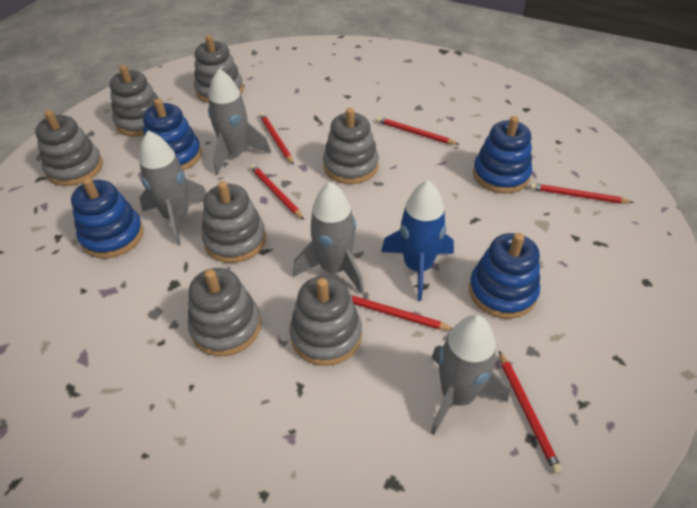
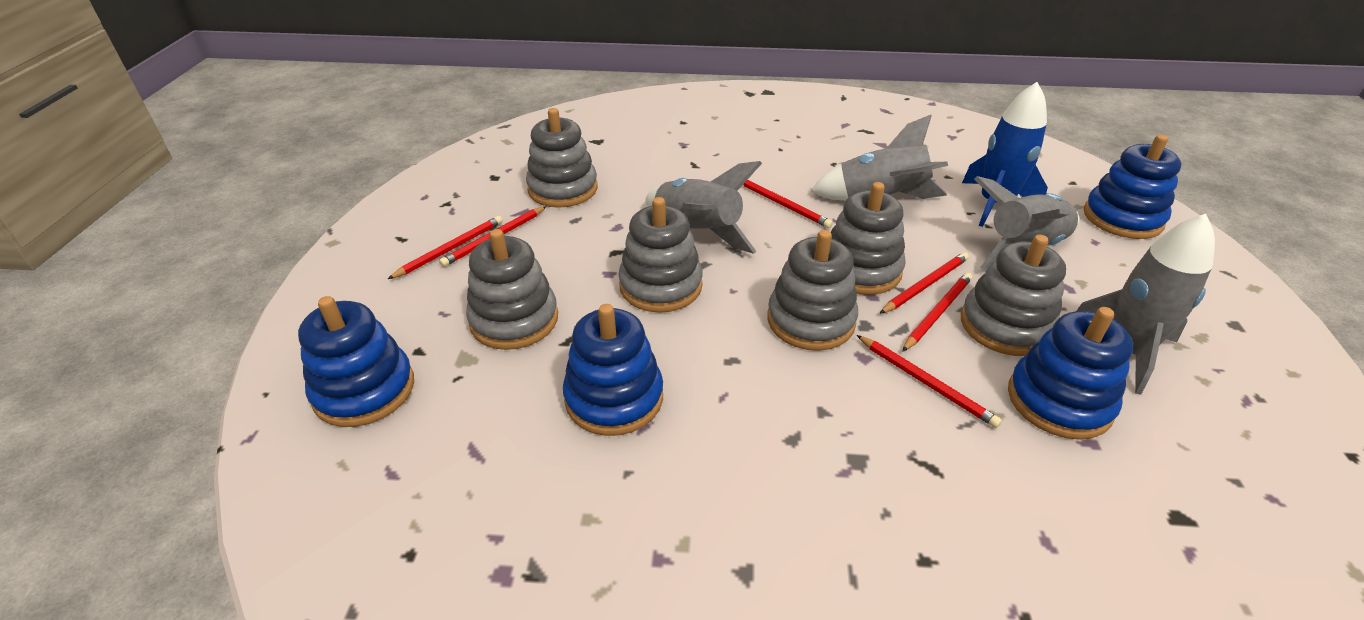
grey stacking toy: [35,110,103,186] [110,65,158,137] [188,268,261,356] [194,35,244,103] [202,181,266,263] [290,276,362,366] [323,108,379,184] = 7 -> [466,229,558,350] [526,108,598,208] [618,197,703,313] [767,230,858,351] [831,182,906,295] [961,235,1066,356] = 6

